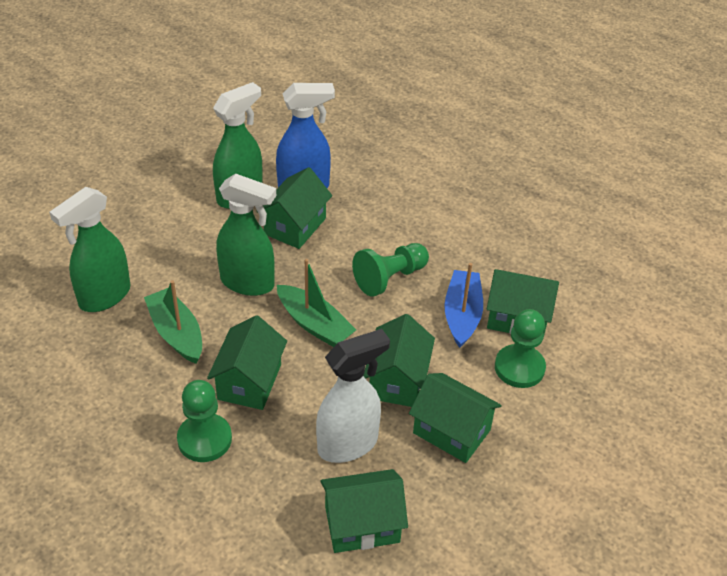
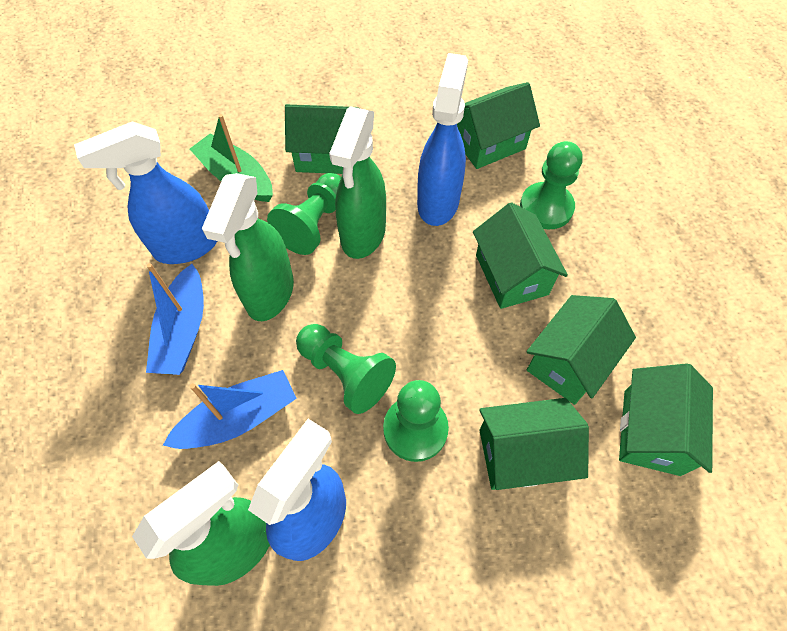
blue boat: [444,263,483,348] = 1 -> [146,263,204,375] [163,370,297,449] = 2
blue spray bottle: [276,83,335,188] = 1 -> [74,121,217,264] [248,419,346,561] [417,53,468,226] = 3
green boat: [144,280,202,364] [277,259,356,347] = 2 -> [190,114,273,202] = 1
green pawn: [177,380,232,462] [352,243,429,297] [495,309,546,388] = 3 -> [267,173,341,255] [296,324,396,414] [383,380,449,462] [520,141,583,229] = 4
white spray bottle: [316,329,390,463] = 1 -> none = 0

